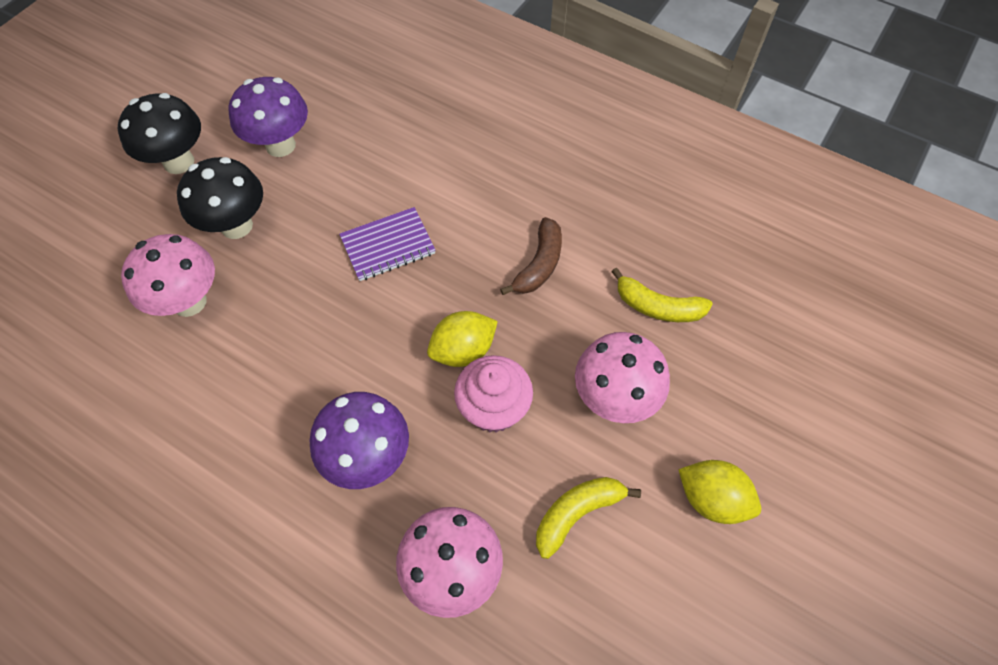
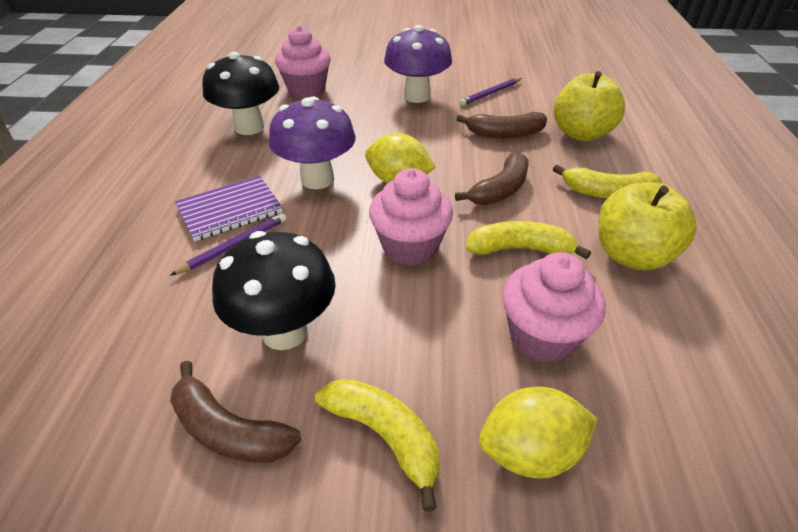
brown banana: [500,217,562,295] = 1 -> [170,361,301,463] [455,151,529,205] [457,112,547,138] = 3
pink cupcake: [454,355,533,433] = 1 -> [275,26,331,98] [369,168,453,265] [502,252,605,363] = 3
pink mushroom: [121,234,215,317] [396,507,503,618] [575,332,670,423] = 3 -> none = 0
purple pencil: none = 0 -> [170,213,287,276] [459,78,522,106] = 2
yellow apple: none = 0 -> [554,71,625,141] [598,182,696,271] = 2
yellow banana: [536,477,641,559] [611,268,713,322] = 2 -> [315,379,440,512] [466,221,591,260] [553,165,662,199] = 3

